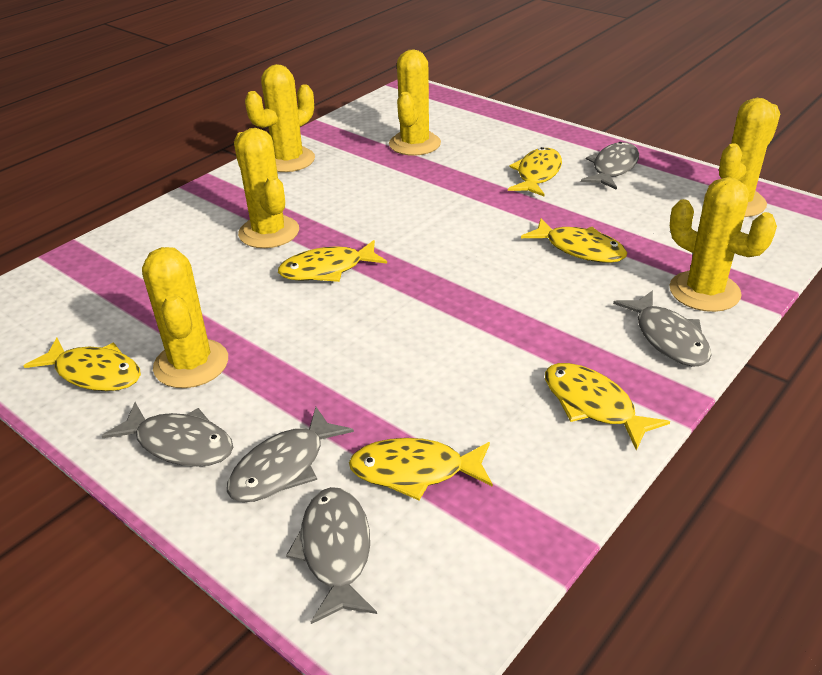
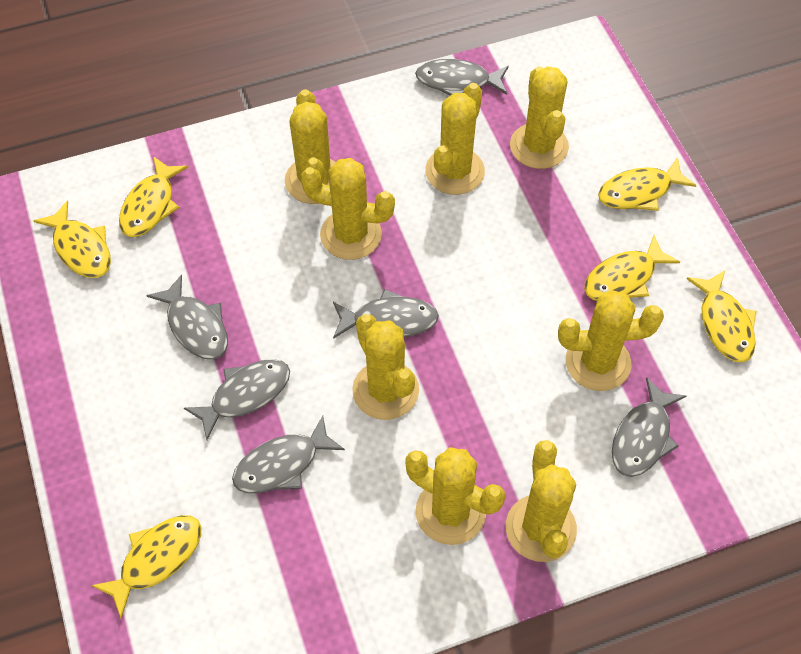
grey fish: [102,402,233,467] [227,407,354,502] [286,487,377,624] [581,142,639,190] [613,291,711,367] = 5 -> [146,274,228,360] [184,359,290,440] [232,416,345,493] [333,289,439,339] [415,59,509,96] [612,377,686,477] = 6
yellow cactus: [142,247,228,388] [234,128,299,248] [245,64,315,172] [389,49,441,156] [670,177,777,312] [704,98,780,217] = 6 -> [285,89,336,204] [301,158,395,260] [352,314,419,420] [405,447,505,545] [425,83,485,195] [506,440,577,562] [510,66,569,169] [558,291,664,391] = 8

